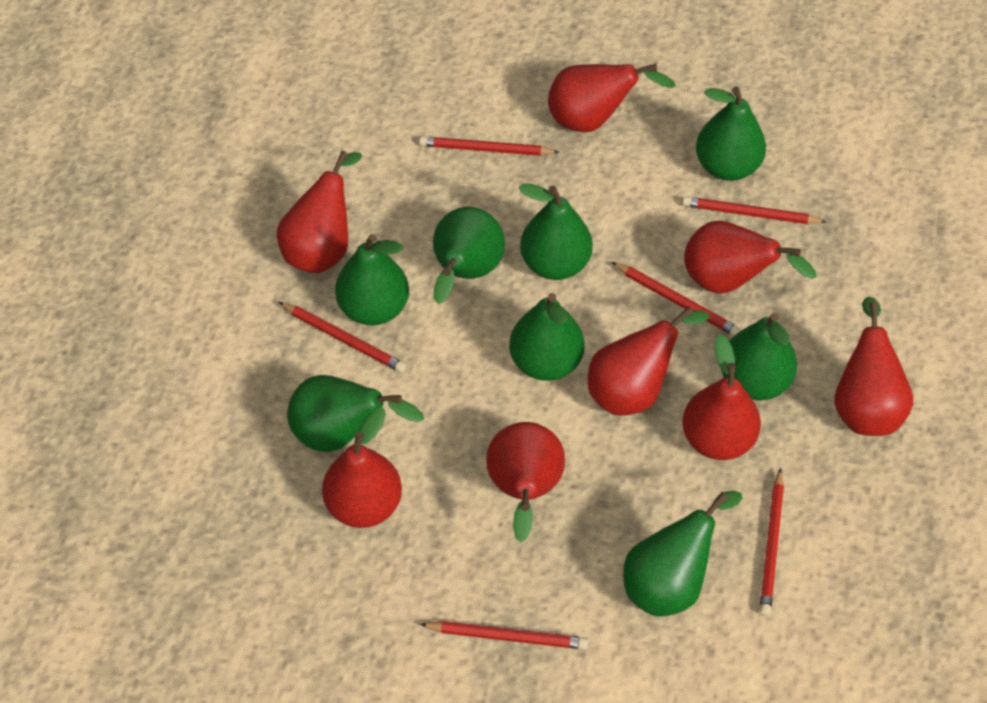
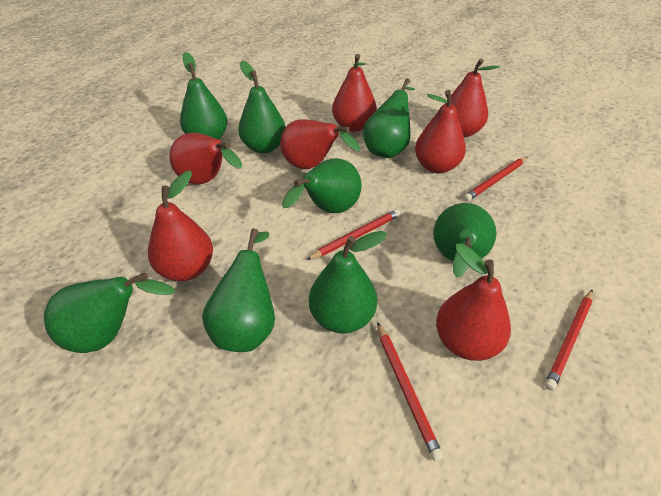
red pear: [277,151,362,273] [322,408,402,528] [486,422,565,543] [548,64,676,132] [588,306,709,416] [682,334,761,460] [684,221,817,294] [834,297,913,436] = 8 -> [148,171,213,281] [169,133,242,184] [280,119,360,169] [332,54,377,132] [415,90,466,174] [436,243,511,361] [445,58,500,137] = 7
red pencil: [279,302,406,373] [419,136,559,156] [419,621,588,649] [612,262,741,336] [682,196,827,224] [759,468,784,616] = 6 -> [306,209,401,260] [377,322,444,461] [464,157,527,201] [545,290,593,391] = 4

